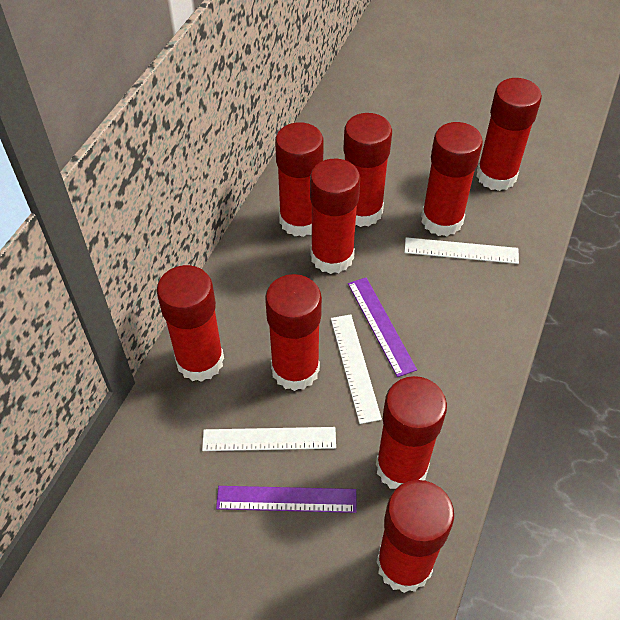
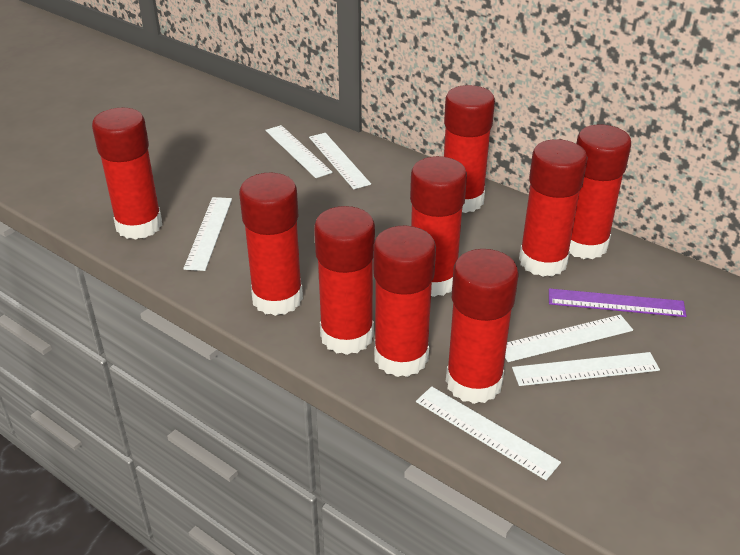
purple ruler: [216,486,357,513] [348,277,417,377] = 2 -> [549,288,686,317] = 1
white ruler: [202,427,336,451] [331,315,382,424] [404,237,519,264] = 3 -> [183,197,232,271] [266,125,332,178] [309,133,371,189] [416,386,561,480] [505,315,633,362] [512,352,660,386] = 6

